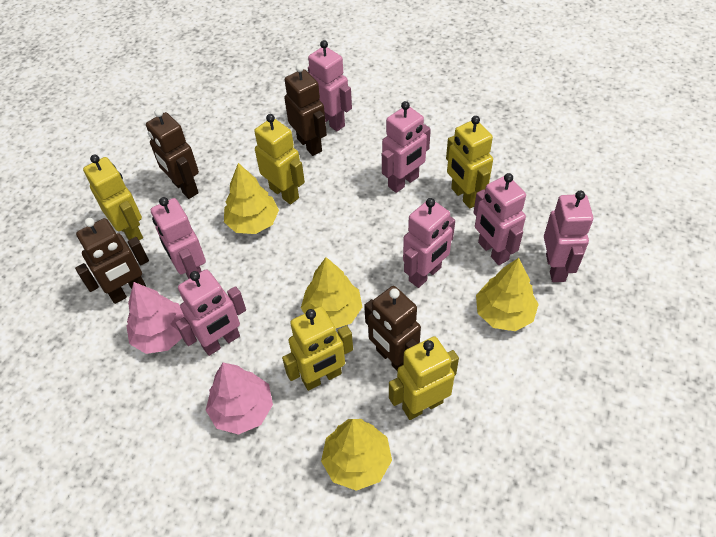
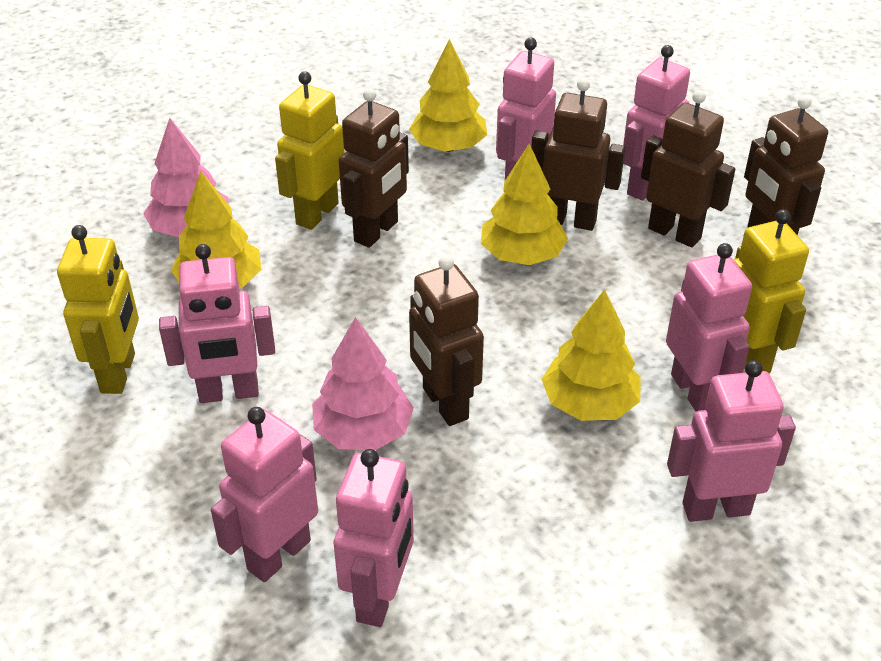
brown robot: [75,218,149,304] [146,109,199,199] [284,64,327,156] [364,286,421,371] = 4 -> [339,88,409,248] [409,255,484,426] [531,78,625,231] [641,90,735,247] [744,96,828,235] = 5
yellow robot: [83,155,143,240] [254,114,305,205] [282,307,353,391] [389,336,459,420] [446,116,493,209] = 5 -> [57,225,139,394] [275,71,345,230] [733,209,809,374] = 3

